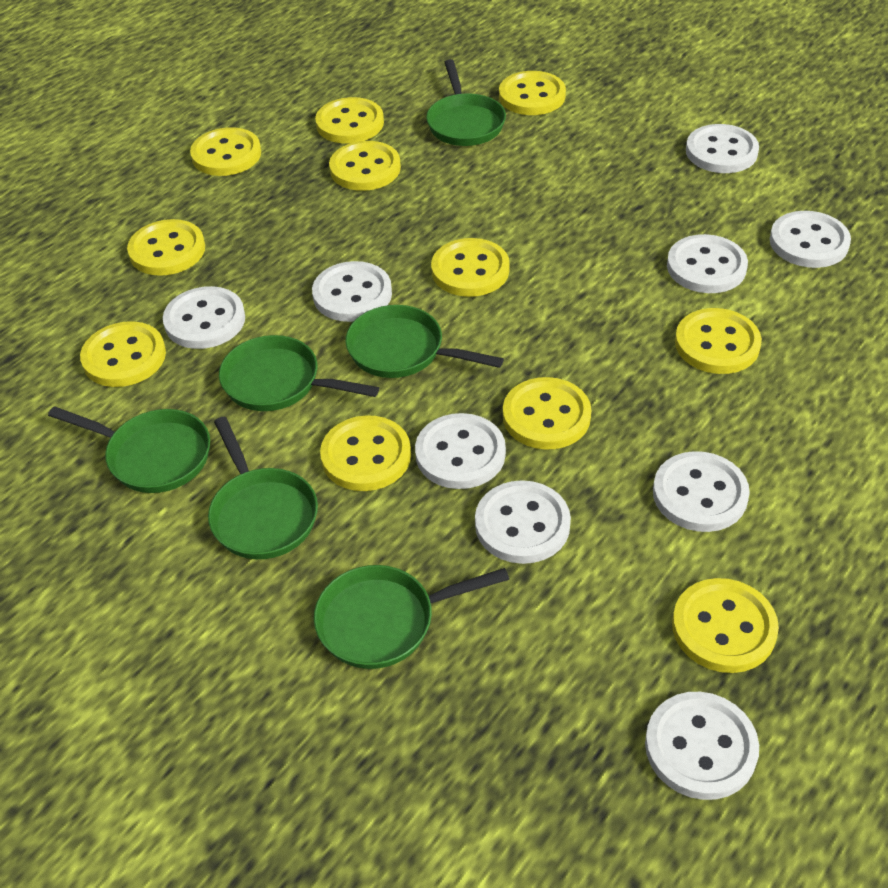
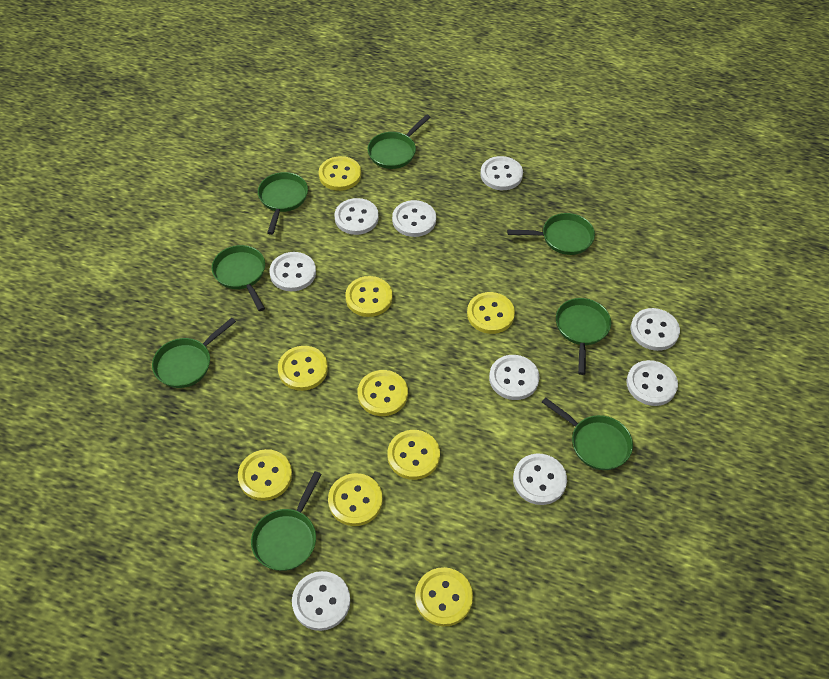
green pan: [48,406,210,493] [208,417,318,559] [219,335,379,411] [314,565,509,669] [345,305,504,378] [426,59,506,146] = 6 -> [152,318,236,388] [212,245,265,311] [251,471,322,571] [258,172,308,235] [368,114,431,169] [507,213,595,255] [542,397,633,470] [556,298,611,375] = 8
yellow button: [80,321,166,387] [127,219,205,276] [190,127,261,176] [315,97,384,144] [320,415,411,491] [329,141,401,191] [431,238,509,297] [499,71,566,115] [503,377,591,450] [672,578,779,673] [675,308,762,374] = 11 -> [238,449,292,501] [278,346,328,391] [319,156,361,191] [328,473,382,526] [345,276,392,317] [358,370,408,416] [387,430,440,480] [415,567,473,627] [467,292,515,334] = 9

